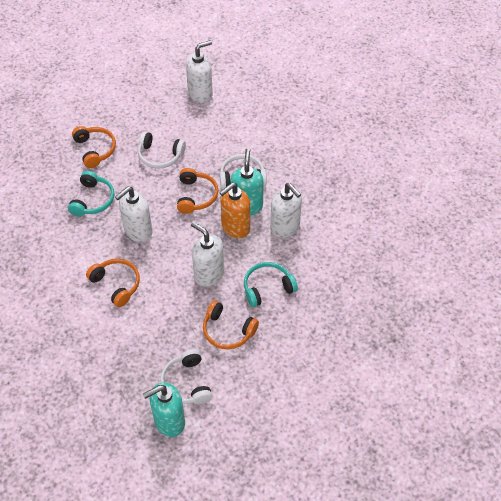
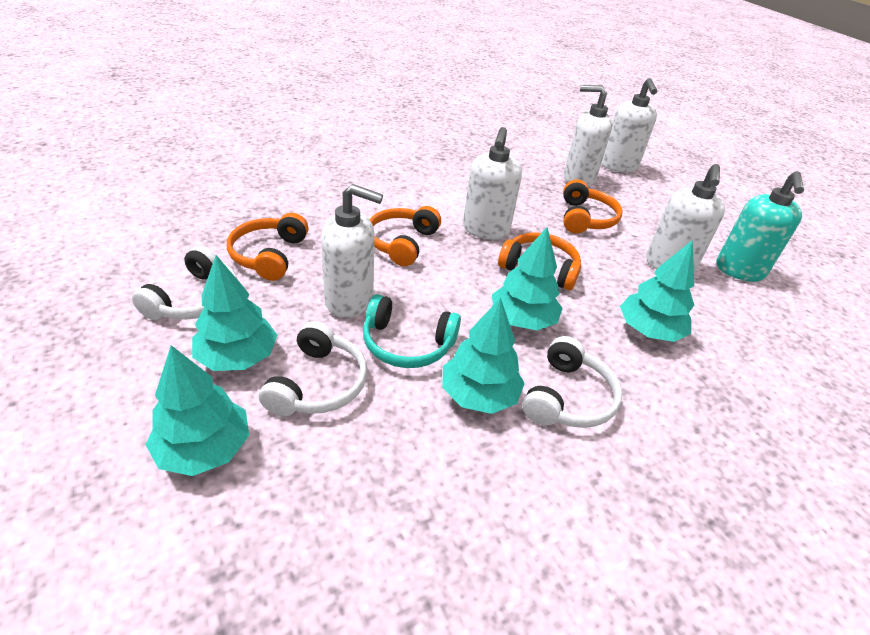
orange soap dispenser: [219,183,250,238] = 1 -> none = 0
turquoise headphones: [68,171,114,216] [244,262,298,307] = 2 -> [363,294,461,368] = 1
turquoise soap dispenser: [143,382,185,437] [231,148,264,216] = 2 -> [716,171,804,282] = 1
turquoise tree: none = 0 -> [146,345,249,476] [192,255,277,371] [442,297,525,414] [492,227,563,330] [620,240,694,342] = 5
white soap dispenser: [115,186,153,242] [186,40,213,103] [191,222,224,287] [270,183,302,238] = 4 -> [321,184,383,318] [463,127,522,240] [564,85,612,187] [601,78,657,173] [646,164,725,272] = 5

